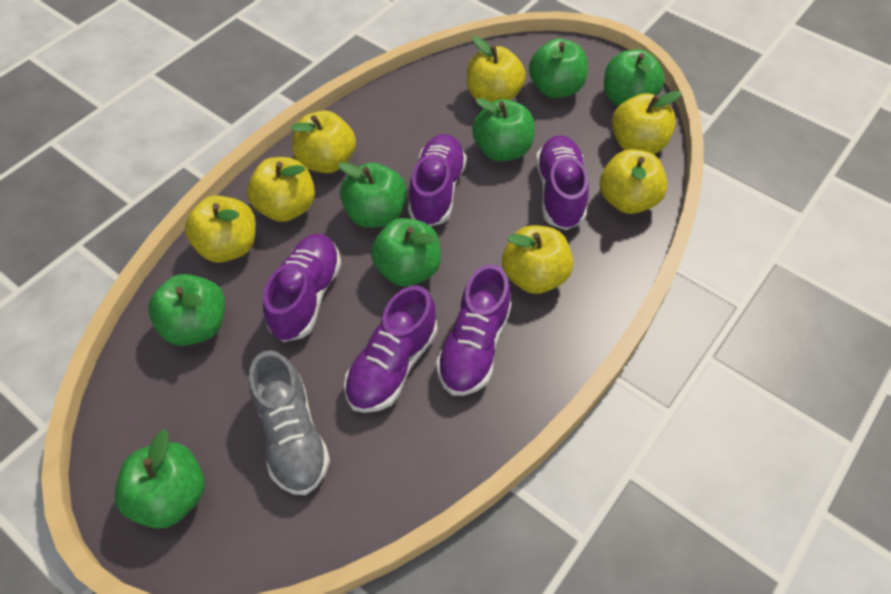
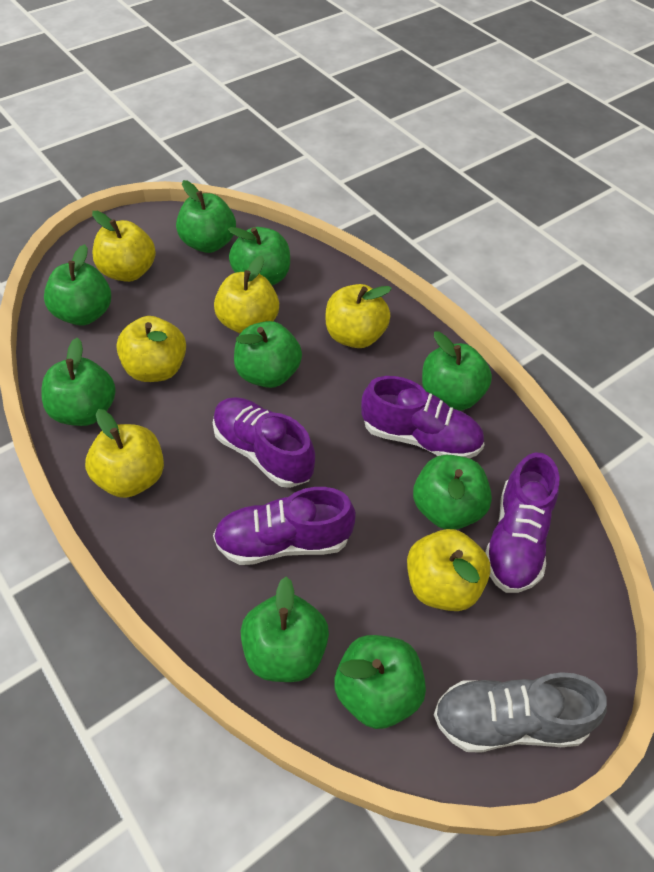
green apple: [115,429,204,529] [148,274,225,346] [338,162,407,228] [371,218,441,286] [472,98,535,161] [529,38,588,98] [604,49,665,106] = 7 -> [41,338,116,426] [44,244,111,326] [176,180,236,253] [228,227,290,285] [234,321,302,388] [241,577,329,682] [335,635,426,729] [413,455,492,530] [422,332,492,411] = 9
purple shoe: [263,234,342,342] [344,286,438,413] [408,134,467,226] [436,264,512,396] [536,135,589,230] = 5 -> [213,397,315,488] [213,487,356,565] [361,376,484,458] [485,453,559,593] = 4
yellow apple: [185,196,256,263] [247,157,315,222] [291,111,356,173] [467,36,526,102] [502,225,573,294] [600,149,667,214] [612,91,682,154] = 7 -> [85,409,164,498] [92,211,156,282] [116,316,186,382] [214,256,279,333] [326,284,392,348] [407,529,490,611] = 6

